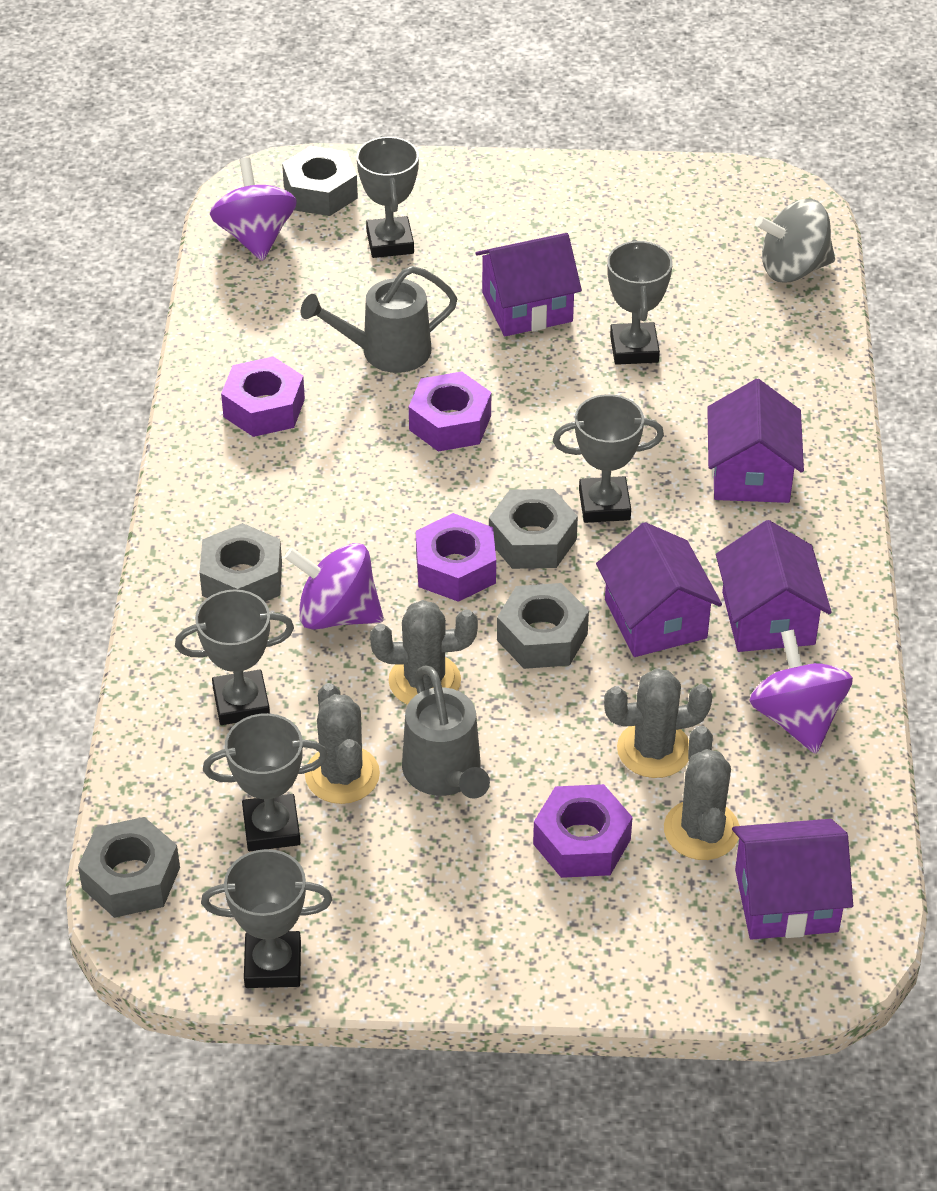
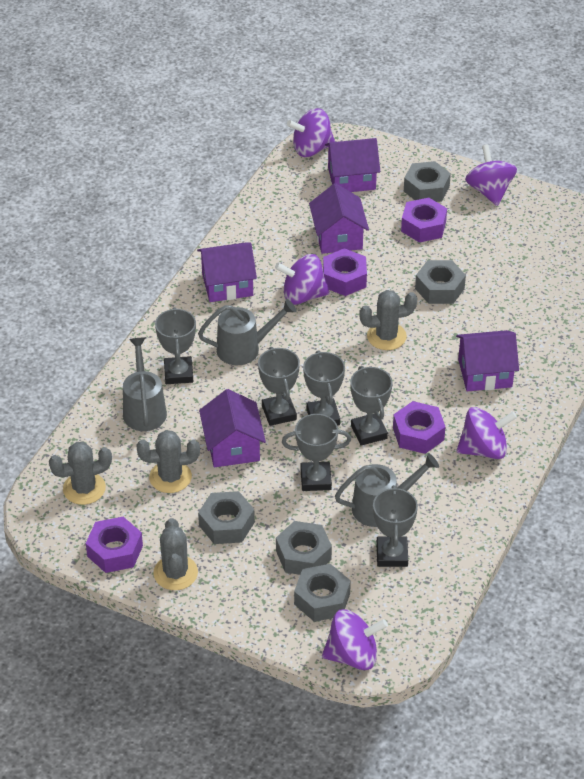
grey spinning top: [755,199,835,282] = 1 -> none = 0
grey watering can: [301,266,458,373] [402,665,490,799] = 2 -> [123,338,167,431] [198,299,296,365] [335,453,439,527] = 3
purple spinning top: [210,157,297,261] [284,543,384,630] [749,629,853,754] = 3 -> [275,254,330,305] [287,108,335,157] [322,609,388,670] [456,407,517,459] [465,144,517,206] = 5

